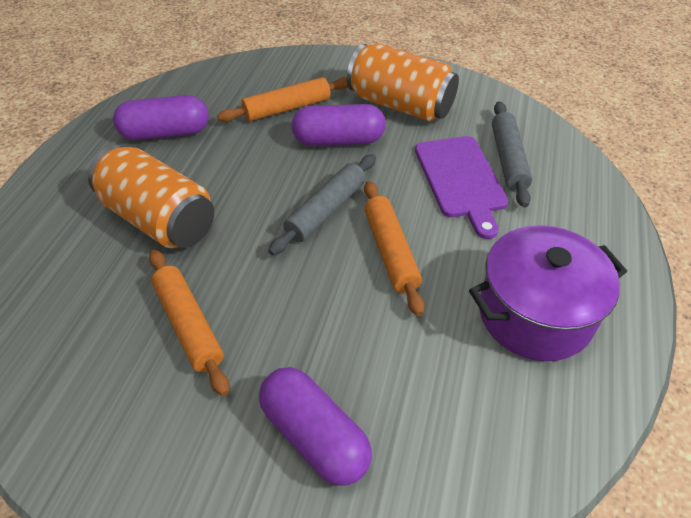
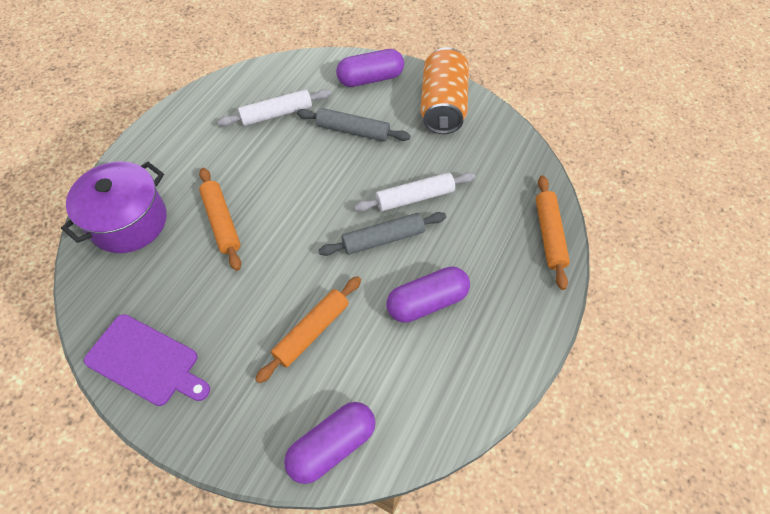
orange can: [88,145,214,248] [347,43,459,122] = 2 -> [420,47,469,134] = 1
white rolling pin: none = 0 -> [218,89,331,126] [354,172,475,212] = 2

